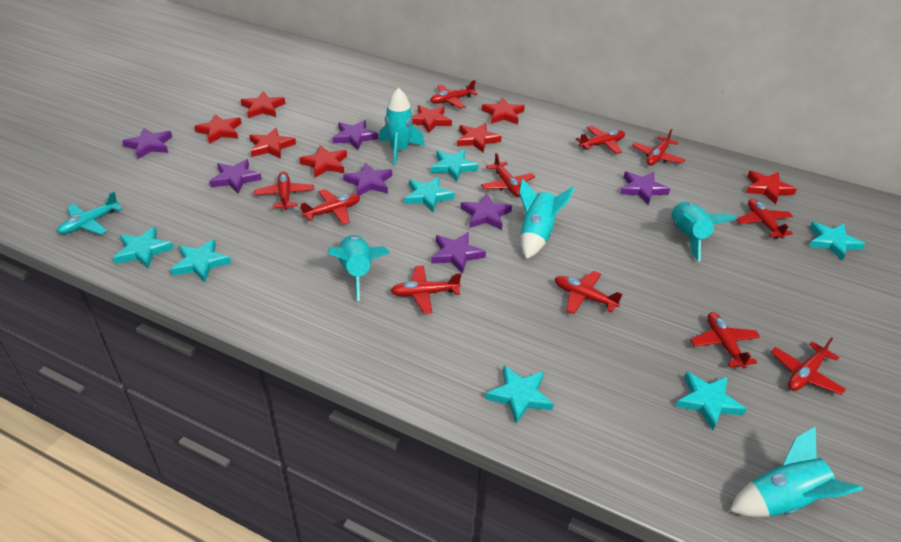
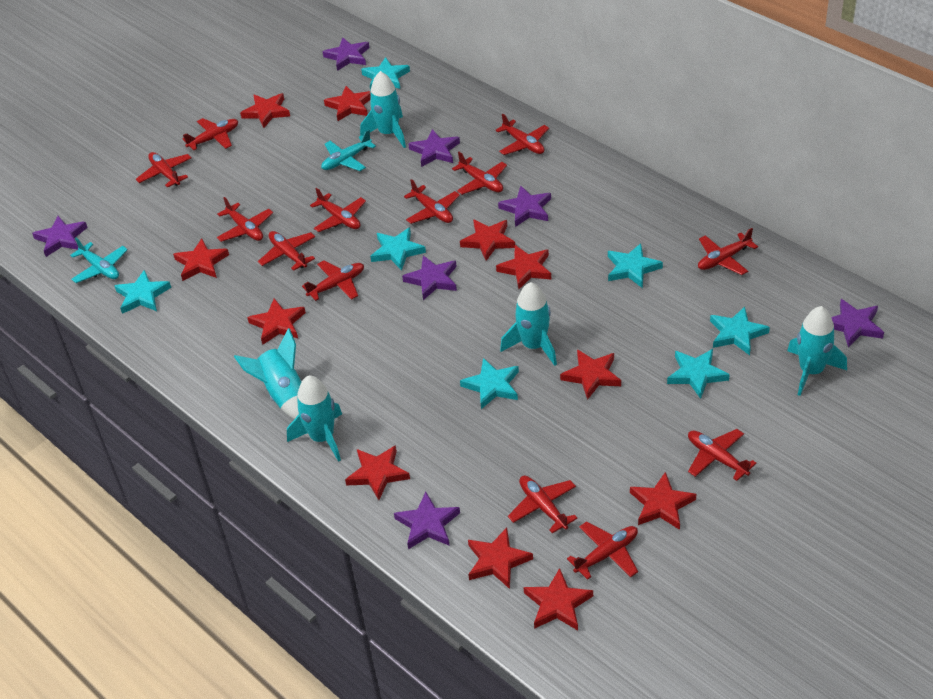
red plane: [254,172,314,210] [300,189,360,224] [391,265,461,314] [430,80,478,109] [481,153,535,197] [555,271,622,314] [576,126,625,154] [632,128,685,166] [690,312,760,369] [737,199,793,239] [771,337,846,395] = 11 -> [136,152,192,188] [182,118,238,150] [217,197,273,242] [258,231,315,271] [302,261,364,301] [310,188,366,232] [404,179,460,224] [452,152,507,195] [495,114,549,155] [508,476,578,533] [567,521,638,580] [688,429,757,481] [698,228,758,275] = 13
red star: [194,114,242,144] [241,91,285,118] [249,128,296,159] [299,145,347,178] [412,105,452,133] [457,123,502,152] [481,97,525,124] [746,171,797,205] = 8 -> [173,238,229,281] [240,93,290,128] [247,298,306,345] [324,86,371,121] [345,445,410,500] [460,220,515,261] [468,528,533,589] [496,245,551,289] [524,568,593,630] [560,349,621,400] [630,472,696,530] = 11
turquoise plane: [57,192,123,235] = 1 -> [70,238,128,283] [321,129,376,171] = 2

